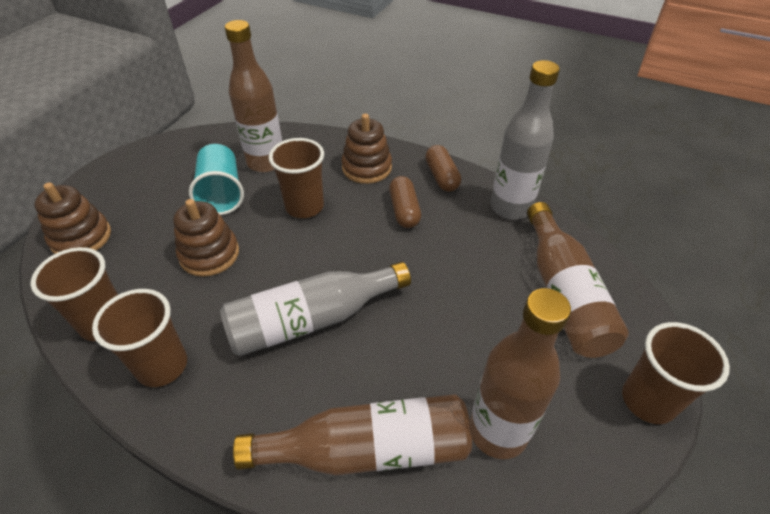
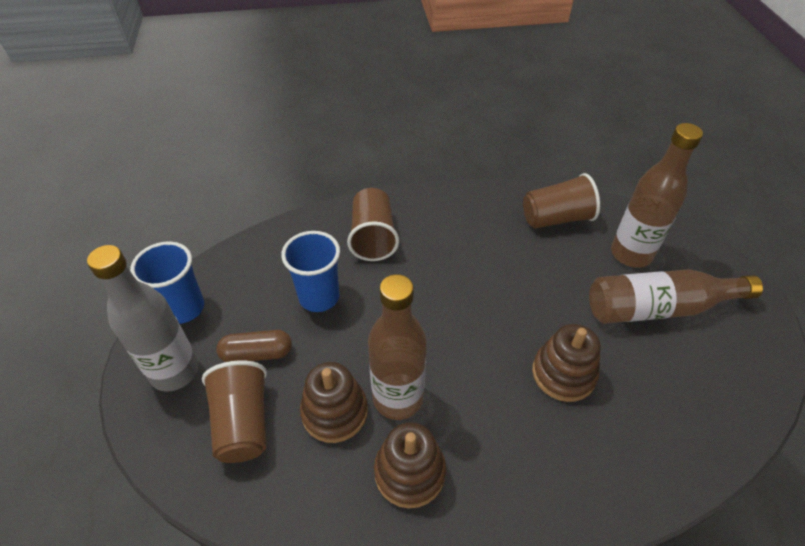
blue cup: none = 0 -> [130,242,204,324] [281,231,340,312] = 2
brown bottle: [225,20,282,172] [233,394,472,475] [470,288,571,459] [527,202,629,358] = 4 -> [368,274,427,420] [589,269,763,324] [611,123,703,268] = 3
brown capsule: [389,176,421,228] [425,145,461,192] = 2 -> [216,330,292,362] = 1
brown cup: [30,247,118,341] [92,289,187,387] [269,138,324,218] [622,322,730,424] = 4 -> [202,360,267,463] [347,188,399,261] [523,173,600,229] = 3
grey bottle: [220,262,411,356] [491,60,560,220] = 2 -> [87,245,199,392] = 1
turquoise cup: [189,144,244,215] = 1 -> none = 0

